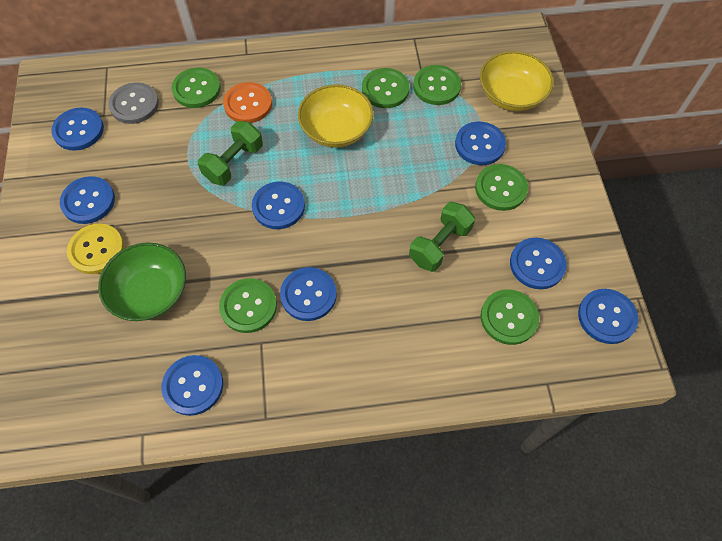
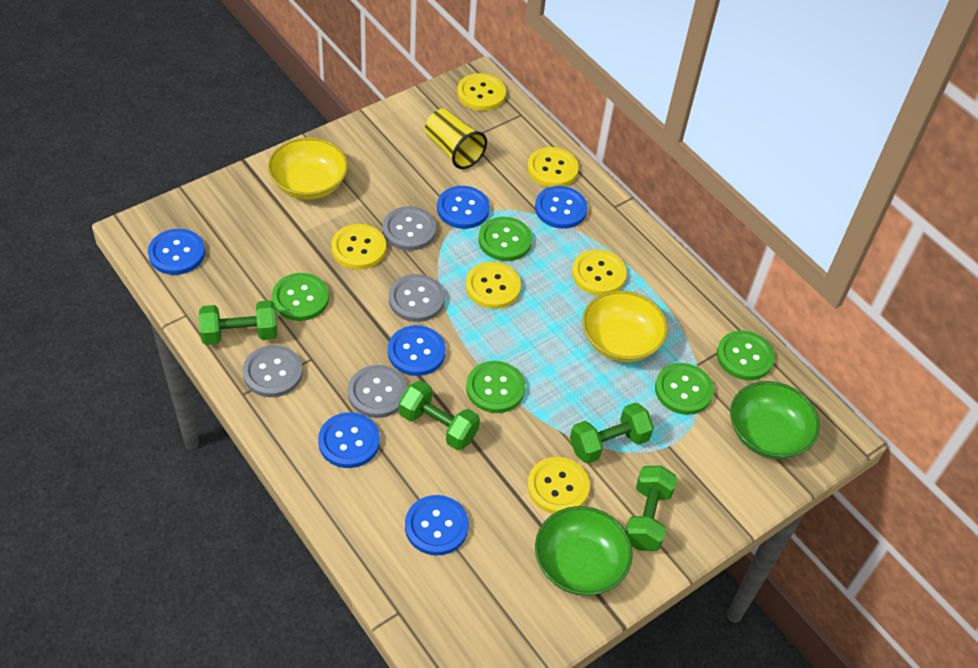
blue button: [51,108,104,151] [60,176,115,224] [161,355,223,416] [252,181,305,229] [280,267,337,321] [455,122,506,165] [510,238,567,289] [578,289,638,344] = 8 -> [148,229,205,275] [318,412,380,468] [388,325,446,376] [405,495,469,555] [437,186,490,229] [535,186,587,229] = 6
green bowl: [98,242,186,321] = 1 -> [535,506,633,596] [730,381,820,459] = 2
green button: [172,68,221,108] [219,278,277,333] [362,68,410,108] [413,65,461,105] [475,164,528,211] [481,289,539,345] = 6 -> [272,273,329,321] [466,361,525,413] [478,217,532,261] [655,363,714,415] [717,331,774,380] = 5
green dumbbell: [198,121,263,185] [409,202,475,272] = 2 -> [199,300,277,345] [399,381,480,450] [570,402,654,464] [625,466,677,551] = 4
grey button: [108,83,159,124] = 1 -> [243,345,303,397] [348,365,407,418] [383,206,436,251] [389,274,445,322] = 4
orange button: [223,82,272,123] = 1 -> none = 0
yellow button: [67,223,124,274] = 1 -> [331,224,386,269] [457,73,506,111] [466,262,521,309] [527,147,579,187] [527,457,590,514] [572,250,627,295] = 6
yellow cup: none = 0 -> [425,109,487,169] = 1

